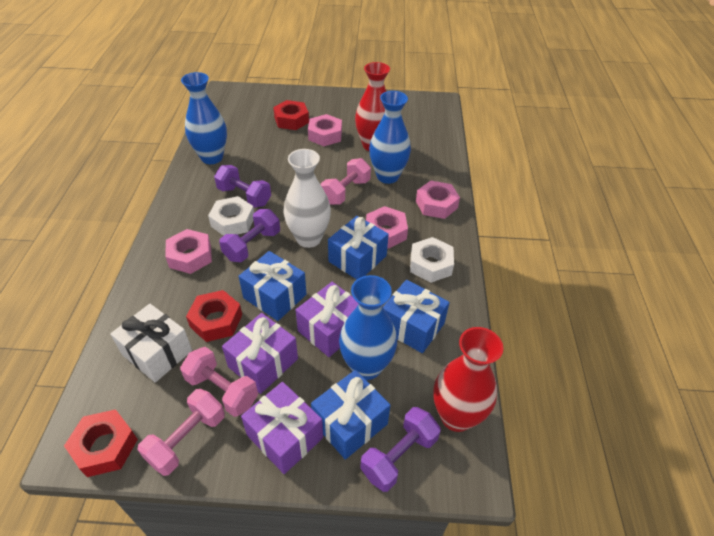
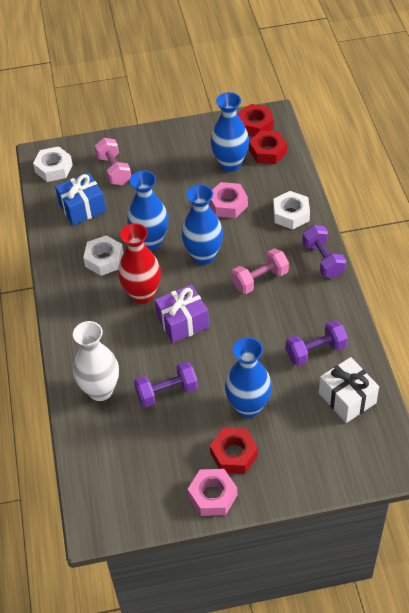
blue gift: [239,251,306,321] [311,370,390,460] [328,216,389,279] [383,280,450,353] = 4 -> [55,173,106,226] = 1
blue vase: [181,72,227,164] [339,275,397,380] [369,91,411,184] = 3 -> [127,170,168,251] [181,184,223,265] [211,92,249,172] [225,337,272,418] = 4
pink dumbbell: [137,389,225,476] [180,347,258,417] [321,158,371,205] = 3 -> [95,138,131,185] [232,249,289,294] = 2
pink nut: [165,229,212,274] [308,114,342,146] [366,206,408,249] [416,181,460,219] = 4 -> [188,469,237,516] [209,182,248,218] = 2
purple gift: [222,313,298,394] [241,382,323,474] [296,282,358,357] = 3 -> [155,284,209,343] = 1
red vase: [355,62,390,151] [433,327,503,432] = 2 -> [118,223,161,304] = 1
white nut: [208,196,254,236] [410,237,454,283] = 2 -> [33,146,73,182] [83,235,124,276] [273,191,310,230] = 3

